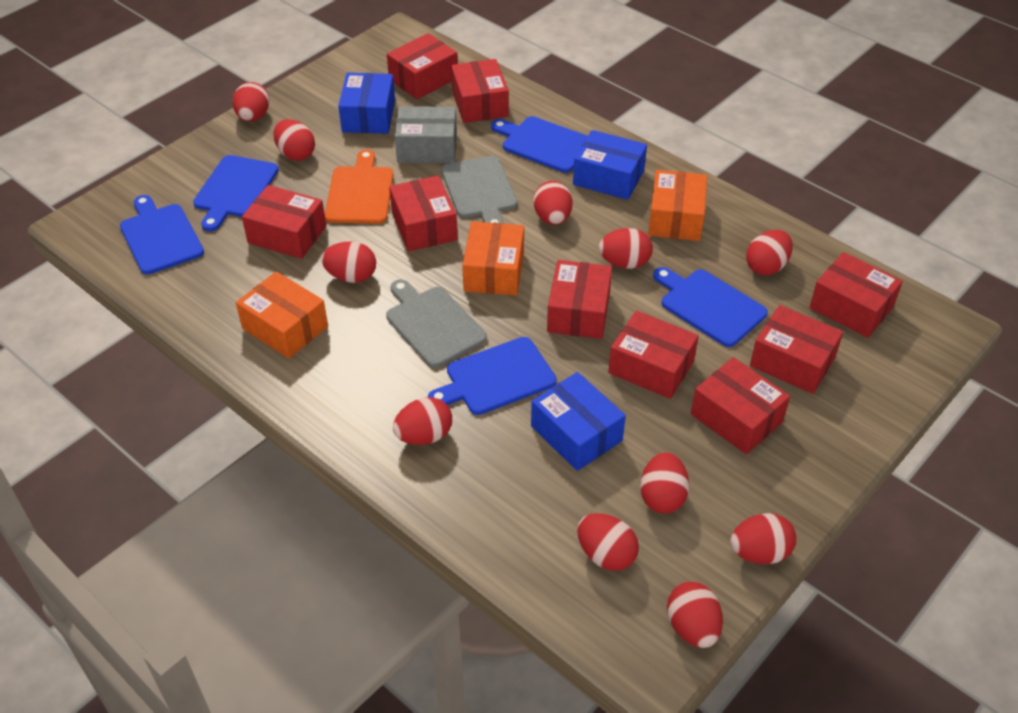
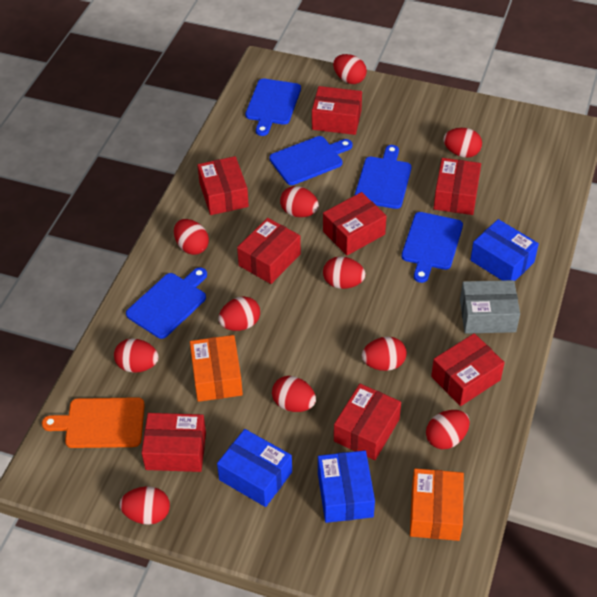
grey cutting board: [386,280,487,368] [441,156,517,224] = 2 -> none = 0
orange box: [236,271,328,359] [462,221,524,296] [648,170,707,241] = 3 -> [190,335,243,402] [410,468,464,541] = 2
red box: [242,185,326,259] [387,33,458,99] [389,176,458,251] [451,59,509,123] [547,260,612,339] [608,311,699,399] [691,357,790,454] [750,305,843,394] [810,252,903,338] = 9 -> [142,413,206,472] [197,156,249,215] [237,218,301,284] [312,86,362,135] [323,192,387,255] [334,384,401,460] [431,333,505,406] [433,158,481,215] = 8

